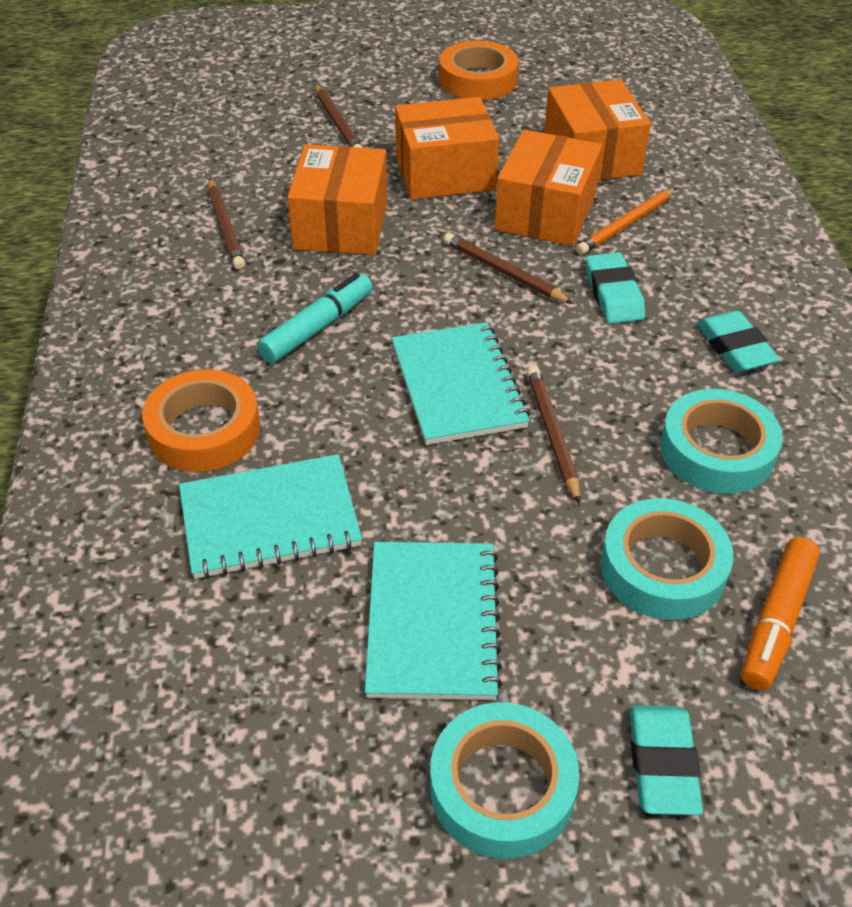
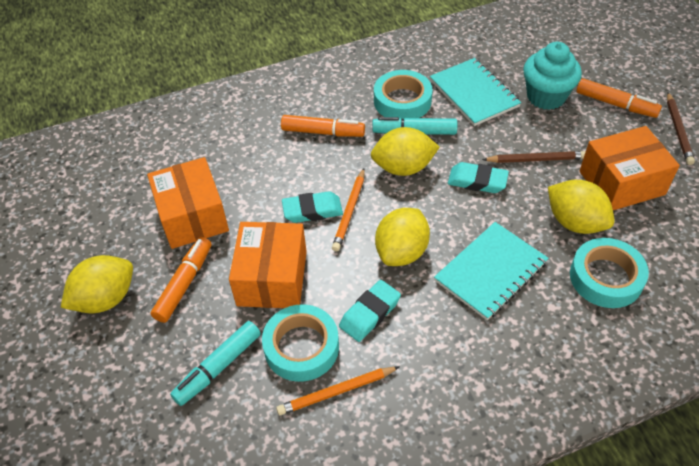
brown pencil: [208,178,245,269] [315,84,363,148] [443,233,573,304] [527,366,580,504] = 4 -> [482,151,586,163] [667,92,695,165] = 2
orange box: [287,144,388,255] [395,97,499,200] [494,129,602,246] [544,79,651,181] = 4 -> [147,157,229,249] [229,222,307,308] [580,126,680,210] = 3
orange marker: [741,537,820,690] = 1 -> [151,237,211,323] [281,115,365,137] [576,78,662,118] = 3
orange pencil: [576,188,677,255] = 1 -> [276,367,399,415] [332,168,365,251] = 2
orange tape: [142,369,260,472] [439,41,518,100] = 2 -> none = 0
turquoise cupcake: none = 0 -> [523,42,582,110] = 1
turquoise marker: [257,273,372,363] = 1 -> [170,321,261,406] [372,117,457,135] = 2
turquoise notebook: [179,454,362,579] [365,542,502,700] [392,322,530,445] = 3 -> [430,58,521,126] [434,222,549,320] = 2
yellow lemon: none = 0 -> [61,255,133,313] [371,127,440,176] [375,208,430,266] [548,180,615,234] = 4

